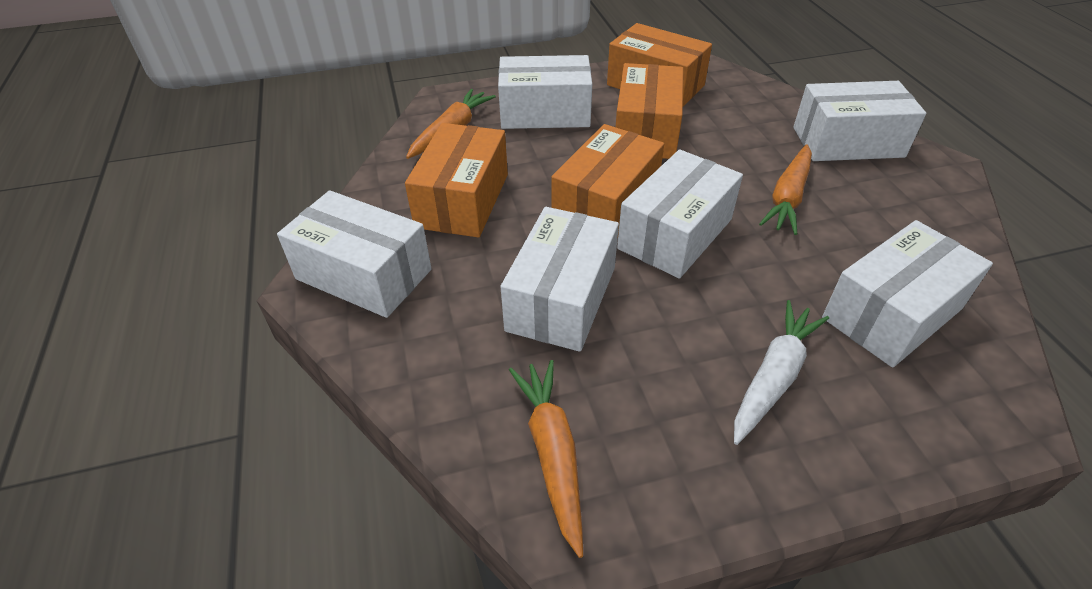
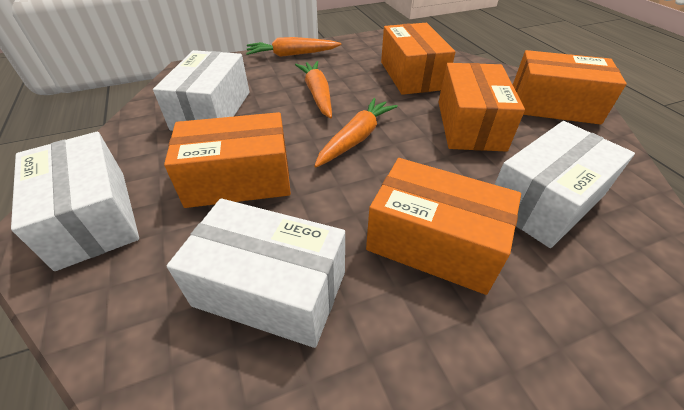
orange box: [405,123,508,237] [551,124,664,233] [607,23,712,106] [616,63,683,159] = 4 -> [164,112,291,208] [366,158,521,295] [381,23,455,95] [439,63,525,152] [513,50,627,125] = 5
white box: [277,190,432,318] [498,55,592,129] [501,207,619,352] [617,149,743,278] [793,81,926,161] [822,220,993,367] = 6 -> [11,132,139,271] [153,50,249,131] [167,198,345,348] [495,121,635,248] = 4
white carrot: [734,300,829,445] = 1 -> none = 0

